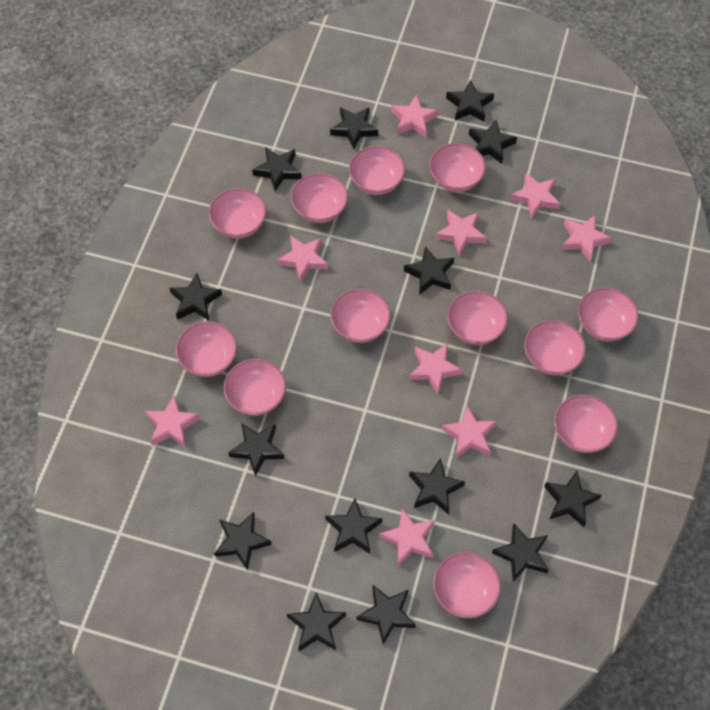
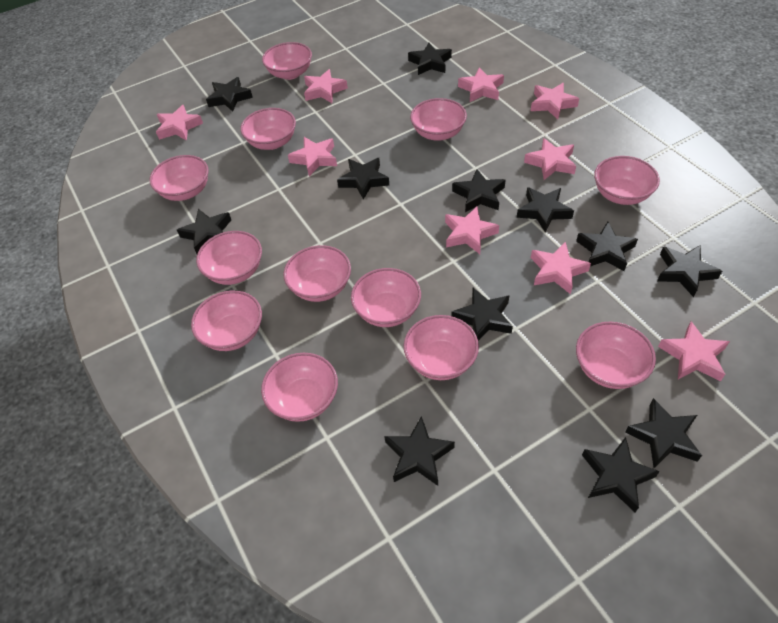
black star: [169,273,222,320] [214,512,272,570] [228,424,285,477] [252,147,301,191] [287,593,346,651] [325,498,383,554] [330,107,378,149] [357,585,416,645] [404,246,454,295] [409,458,465,515] [446,80,494,121] [469,120,517,164] [492,524,548,582] [544,471,602,527] = 14 -> [177,209,231,254] [206,77,253,112] [337,158,389,199] [384,416,455,486] [408,43,452,75] [452,169,505,212] [452,288,513,341] [517,187,574,232] [576,222,638,271] [582,437,660,512] [625,398,702,468] [657,245,722,297] = 12

